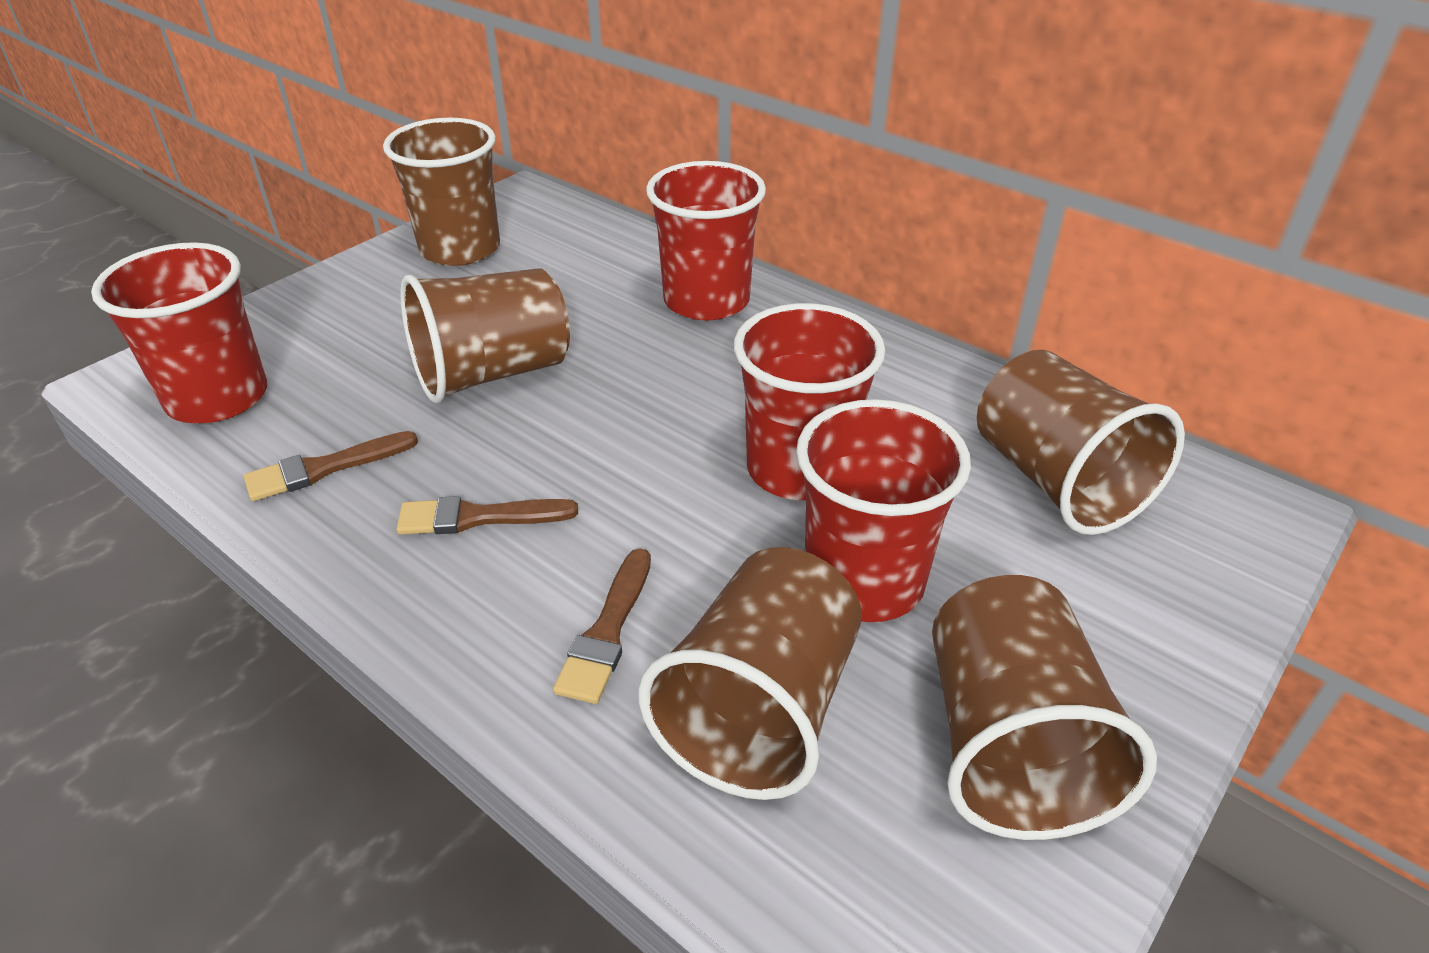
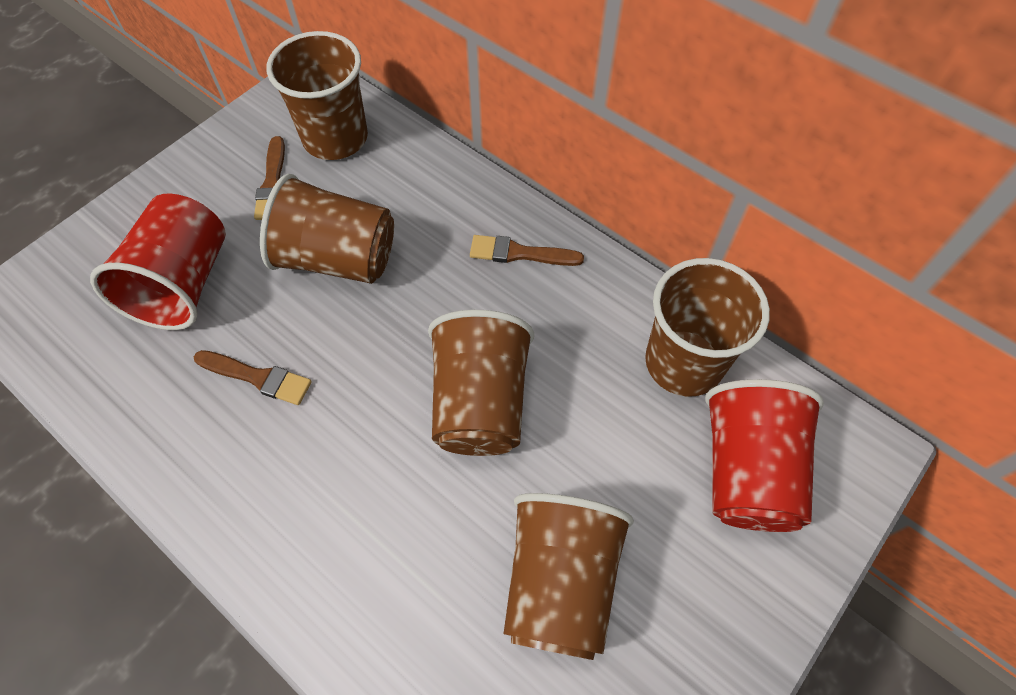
red cup: [91,242,267,423] [646,161,766,321] [734,303,885,500] [796,399,971,622] = 4 -> [90,194,226,330] [705,379,824,532] = 2

